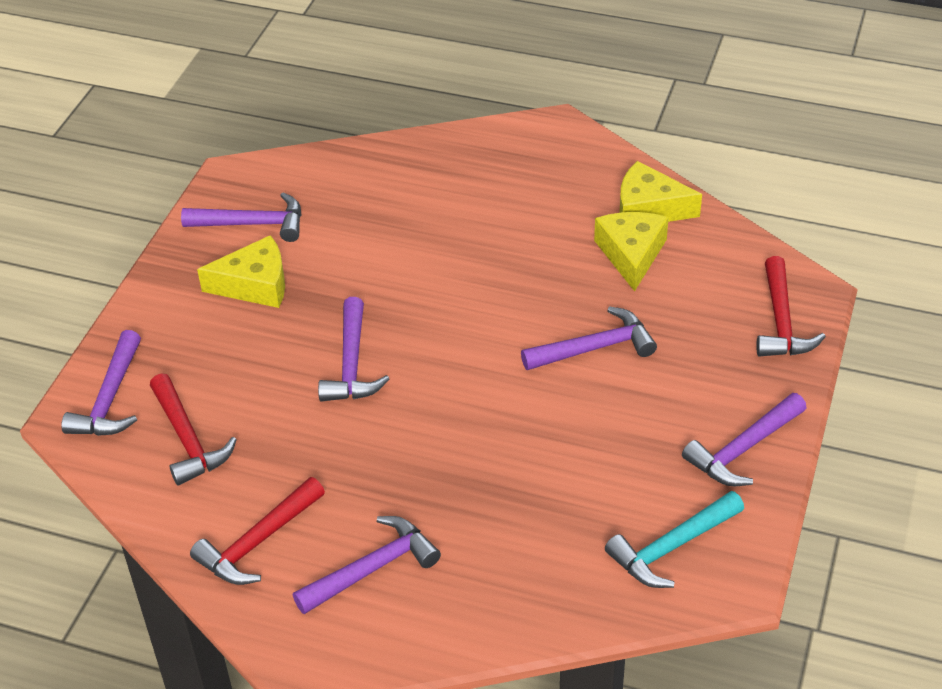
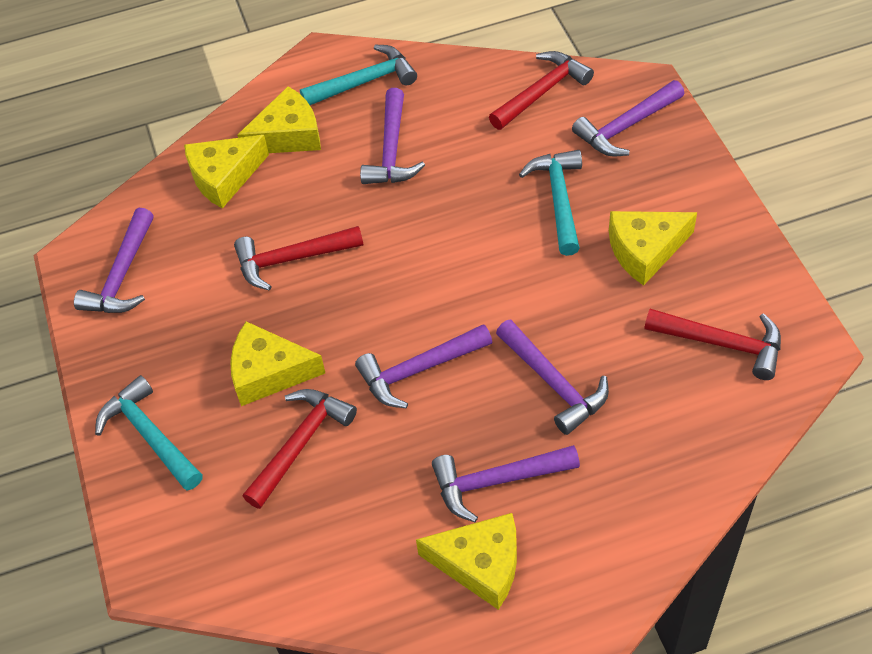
red hammer: [150,373,237,485] [190,477,325,585] [756,256,826,357] = 3 -> [234,226,363,291] [243,389,357,509] [489,51,594,130] [645,309,781,380] = 4
turquoise hammer: [605,491,744,588] = 1 -> [95,375,203,491] [300,45,417,105] [519,150,582,256] = 3
yellow cheese: [197,235,285,308] [594,212,669,292] [620,161,702,222] = 3 -> [184,135,269,209] [230,321,325,406] [237,86,321,153] [416,513,517,610] [609,211,697,286] = 5

